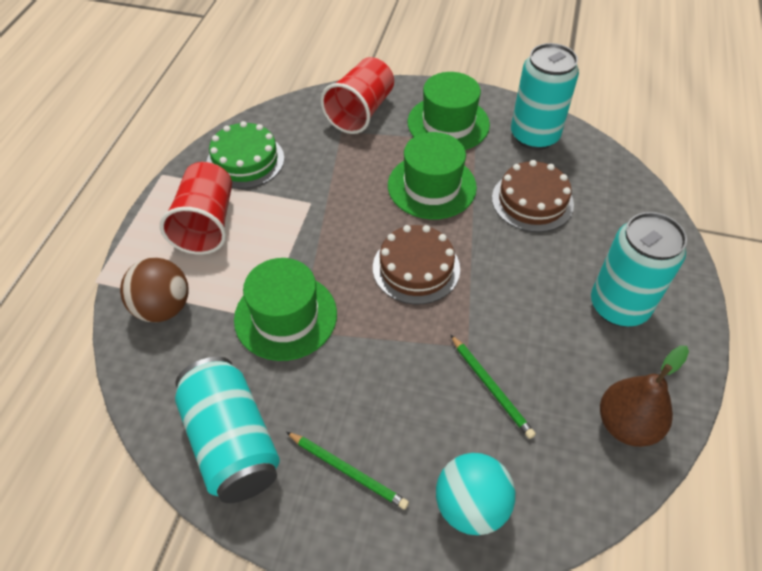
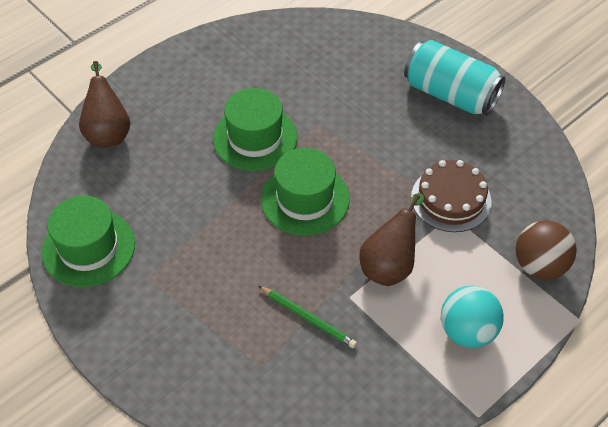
brown cake: [373,225,460,304] [492,160,574,232] = 2 -> [411,160,491,232] = 1
brown pear: [600,345,689,447] = 1 -> [79,61,130,148] [359,193,424,286] = 2
green cake: [207,121,284,189] = 1 -> none = 0
green pencil: [286,432,409,510] [451,335,536,439] = 2 -> [259,286,357,348] = 1
red cup: [160,162,232,255] [321,57,394,134] = 2 -> none = 0
turquoise can: [175,357,280,503] [511,43,579,150] [591,212,687,327] = 3 -> [404,40,506,116] = 1

